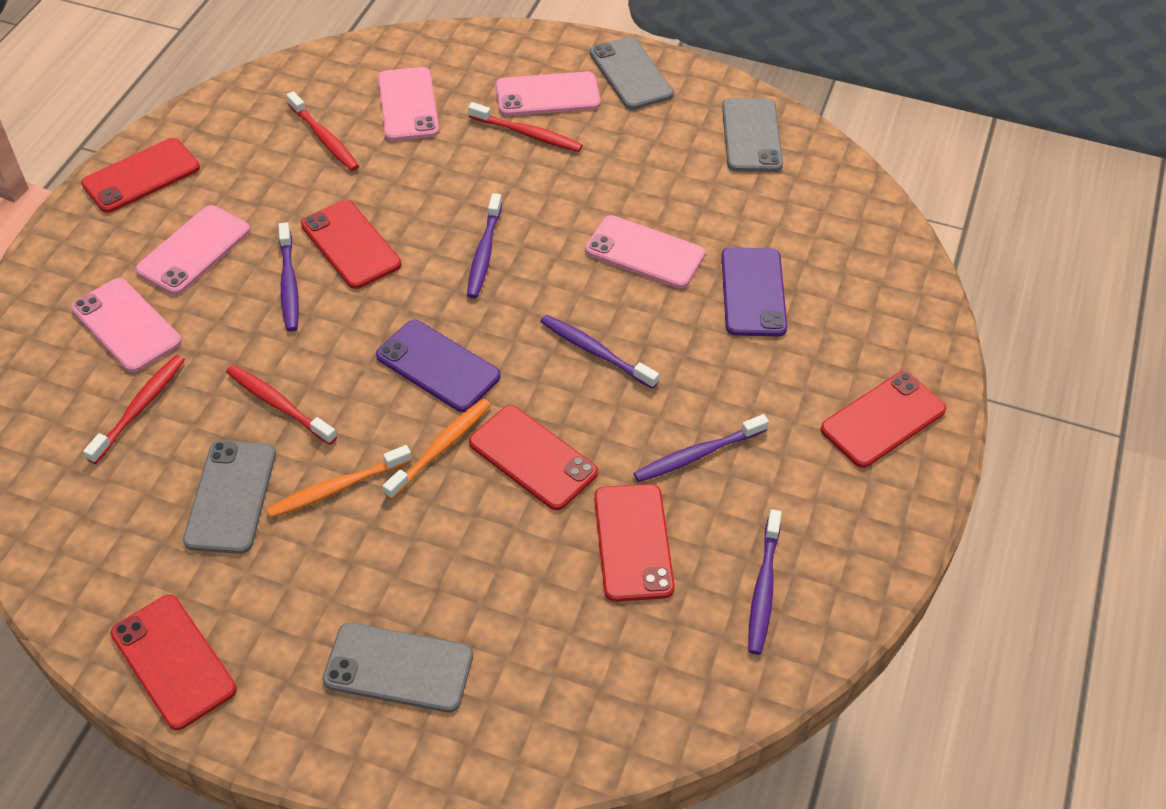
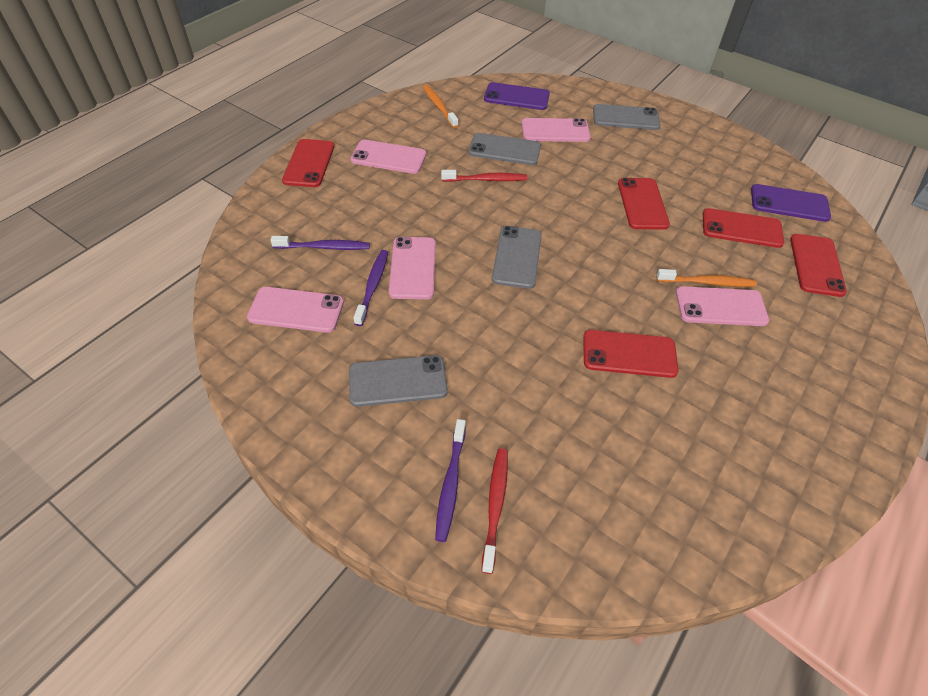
purple toothbrush: [278,222,299,331] [467,193,502,298] [540,314,659,389] [634,414,769,482] [748,509,782,654] = 5 -> [271,236,370,250] [353,250,388,326] [435,419,466,542] = 3
red phone: [81,138,200,213] [111,595,237,730] [301,200,401,289] [469,405,598,510] [594,484,675,602] [821,371,946,468] = 6 -> [282,139,334,187] [583,330,679,378] [618,178,670,229] [703,208,784,248] [790,234,847,297] = 5
red toothbrush: [83,355,185,464] [226,365,337,445] [286,91,359,171] [468,102,583,152] = 4 -> [441,170,527,182] [481,448,508,574] = 2

